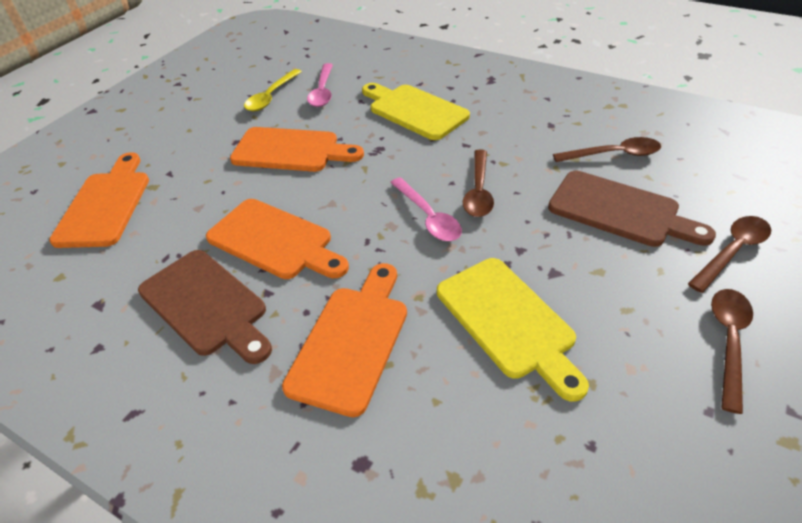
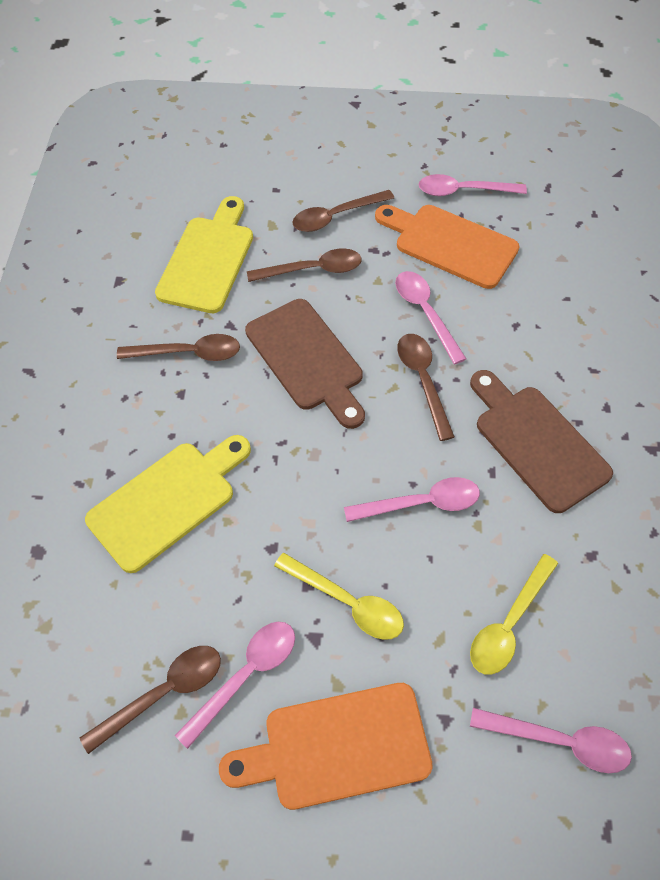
brown spoon: [463,150,494,217] [553,137,661,162] [688,216,771,293] [711,289,753,414] = 4 -> [80,646,221,754] [117,334,240,361] [247,248,362,282] [292,190,394,232] [397,334,455,441] = 5
orange cutting board: [49,152,149,248] [206,199,349,279] [230,127,364,172] [282,263,407,417] = 4 -> [219,683,433,810] [375,205,520,289] = 2
pink spoon: [307,63,333,107] [390,177,462,241] = 2 -> [175,622,295,749] [344,477,480,522] [395,271,466,364] [419,174,527,196] [470,708,632,773] = 5
yellow spoon: [244,69,302,111] = 1 -> [274,553,404,640] [470,554,558,675] = 2

